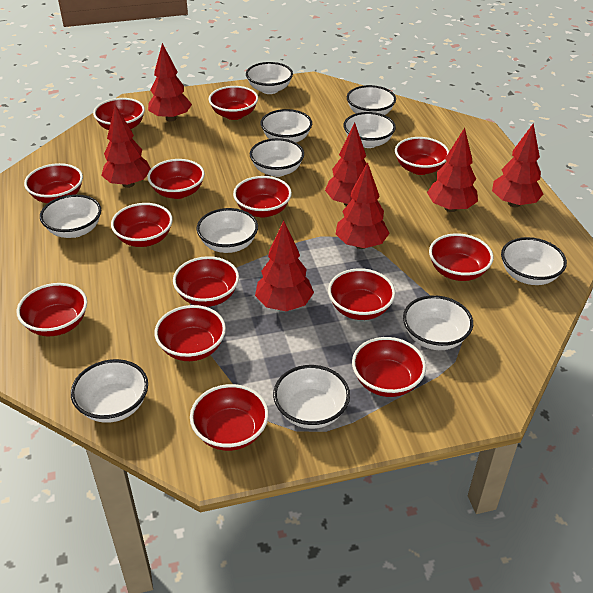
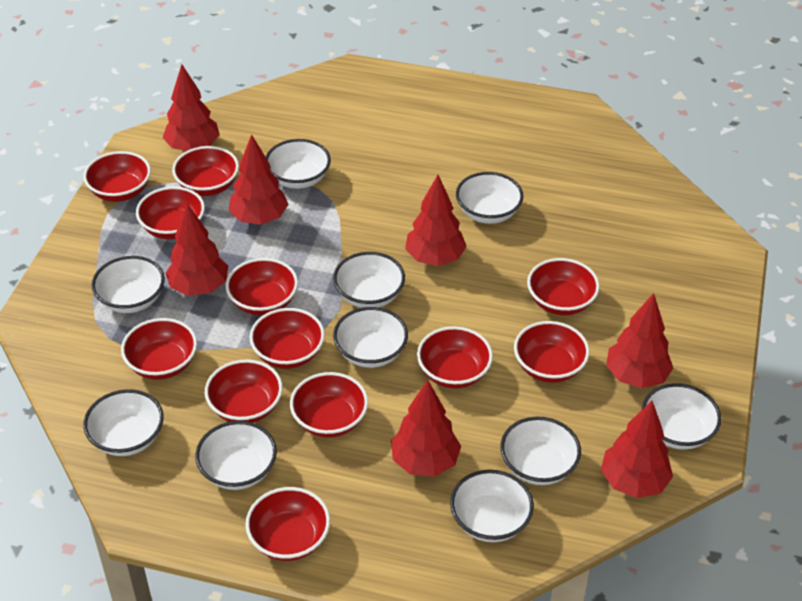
red bowl: [17,283,87,336] [24,163,83,203] [93,98,145,130] [111,203,173,247] [147,159,205,199] [154,305,226,361] [173,256,239,307] [190,384,269,451] [209,86,258,120] [233,176,292,218] [328,268,395,320] [352,337,426,397] [395,137,449,175] [429,233,494,281] = 14 -> [83,151,151,202] [121,318,197,380] [136,186,205,239] [172,146,239,196] [205,359,283,423] [226,258,298,316] [245,487,330,561] [249,308,325,369] [290,372,368,438] [417,326,493,389] [514,321,590,383] [527,258,600,315] = 12
white bowl: [40,194,101,238] [71,359,148,423] [196,208,258,253] [246,62,293,94] [250,138,304,177] [260,109,312,142] [273,365,350,429] [343,112,396,148] [347,85,396,115] [403,295,473,350] [501,237,567,285] = 11 -> [83,389,164,456] [92,256,165,313] [195,421,277,490] [266,139,331,189] [333,252,405,308] [333,307,408,368] [450,470,534,542] [456,172,524,224] [500,417,581,485] [642,383,721,450] = 10

